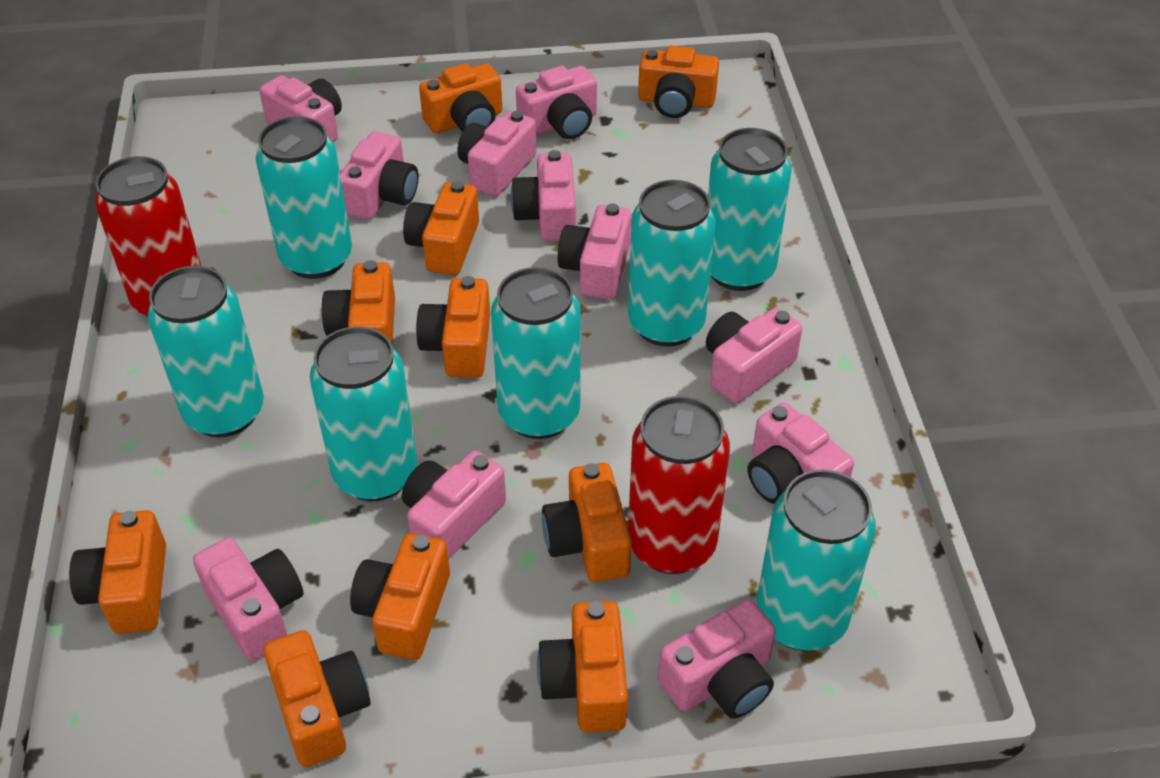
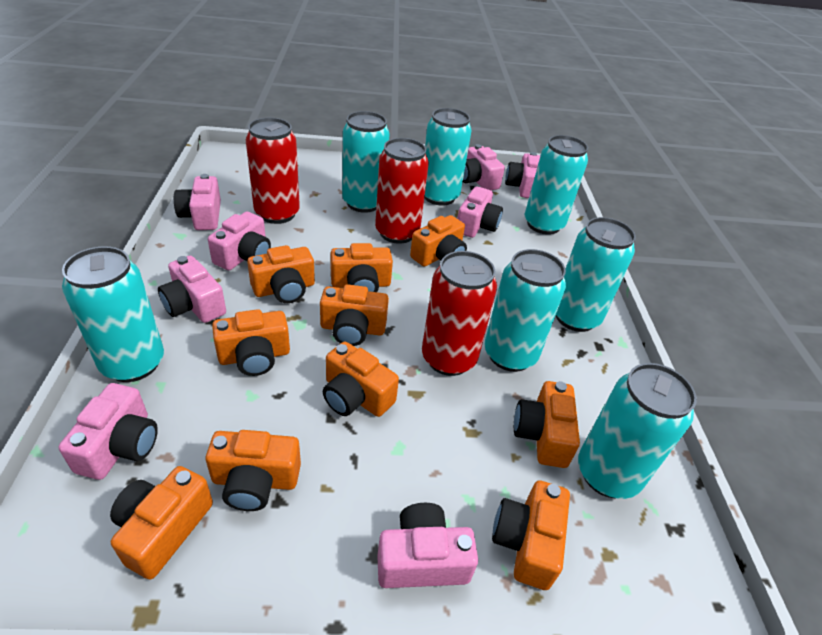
pink camera: [193,537,304,661] [259,75,342,142] [340,132,419,220] [402,451,506,560] [457,111,536,197] [511,150,576,242] [516,66,597,139] [558,204,631,300] [658,599,776,719] [706,308,802,404] [748,402,854,504] = 11 -> [58,383,158,480] [158,256,226,323] [174,174,221,230] [208,212,271,270] [377,503,478,588] [457,186,503,238] [463,144,505,190] [505,152,540,198] = 8
red can: [95,156,201,317] [628,396,730,574] = 2 -> [246,118,300,224] [375,138,429,244] [422,251,497,376] = 3

